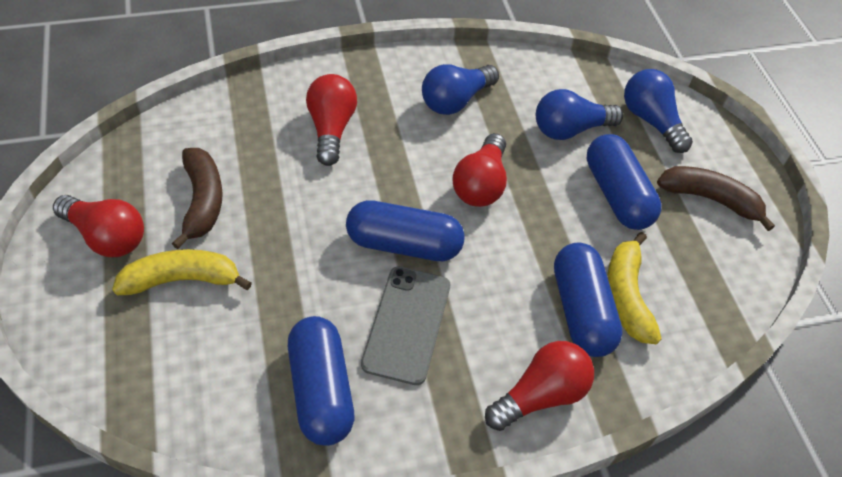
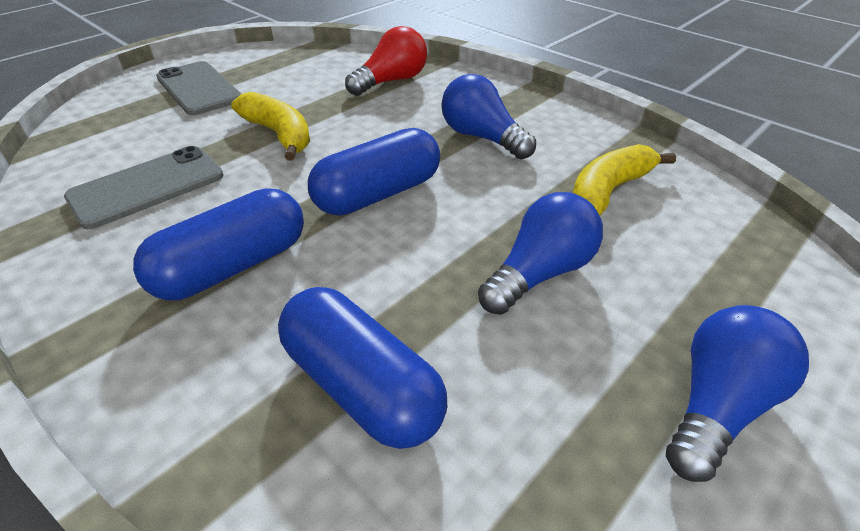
blue capsule: [288,316,354,446] [346,200,465,261] [554,243,623,357] [587,134,661,230] = 4 -> [133,188,304,301] [278,287,447,449] [308,128,440,216] = 3
brown banana: [172,148,223,249] [657,166,775,231] = 2 -> none = 0
grey phone: [361,266,450,385] = 1 -> [64,146,223,229] [156,61,241,115] = 2
red light bulb: [53,195,144,257] [306,74,357,166] [453,133,507,207] [485,341,594,431] = 4 -> [345,26,427,96] = 1

